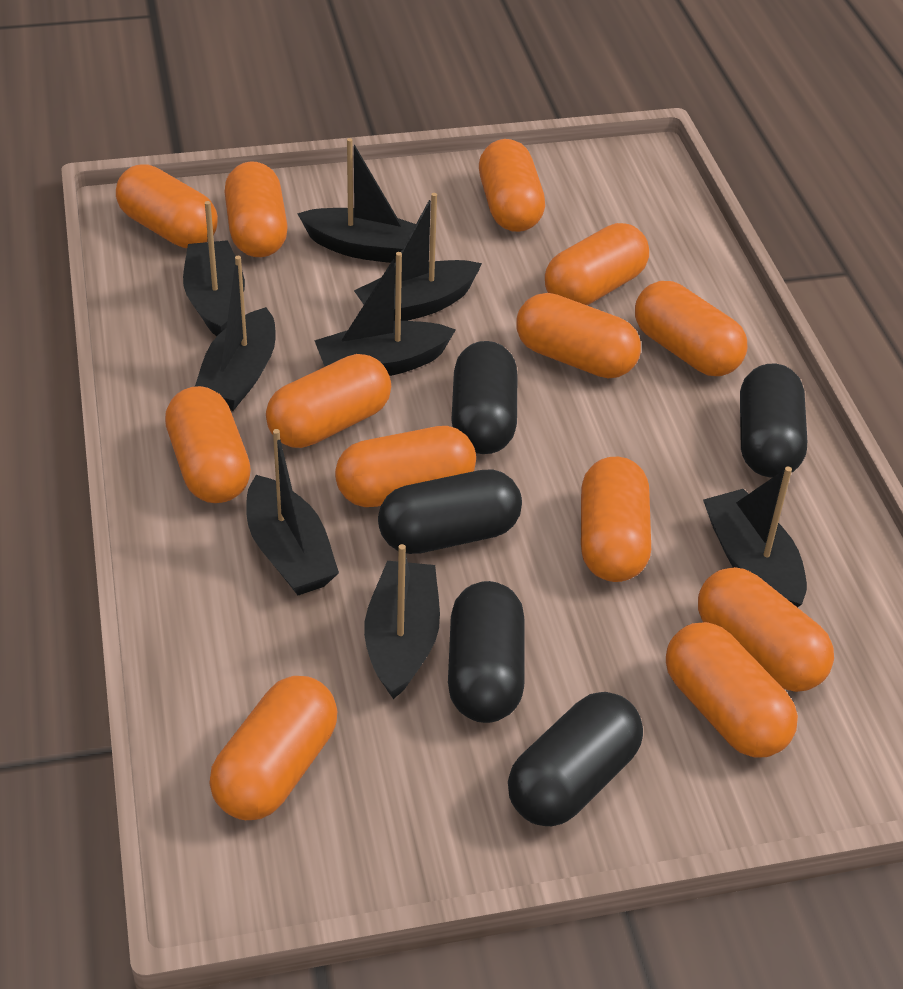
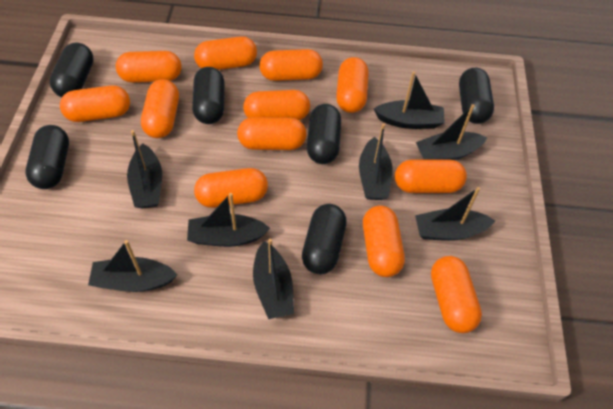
black capsule: [378,469,522,554] [448,581,525,723] [451,341,517,454] [508,692,643,826] [740,364,807,477] = 5 -> [25,125,69,189] [50,43,94,97] [192,67,225,124] [302,204,346,274] [307,104,341,164] [459,68,494,124] = 6
orange capsule: [116,164,218,248] [165,386,251,503] [209,676,337,820] [225,161,288,257] [266,354,391,448] [335,426,476,507] [479,139,545,232] [516,293,641,379] [545,223,649,305] [581,457,651,582] [635,281,748,376] [666,622,798,757] [698,567,834,692] = 13 -> [60,85,130,122] [116,51,182,83] [141,79,179,138] [194,36,257,70] [194,168,268,208] [237,117,307,150] [243,90,310,120] [259,49,323,81] [336,57,369,113] [363,205,405,277] [395,159,467,193] [431,256,482,333] = 12

